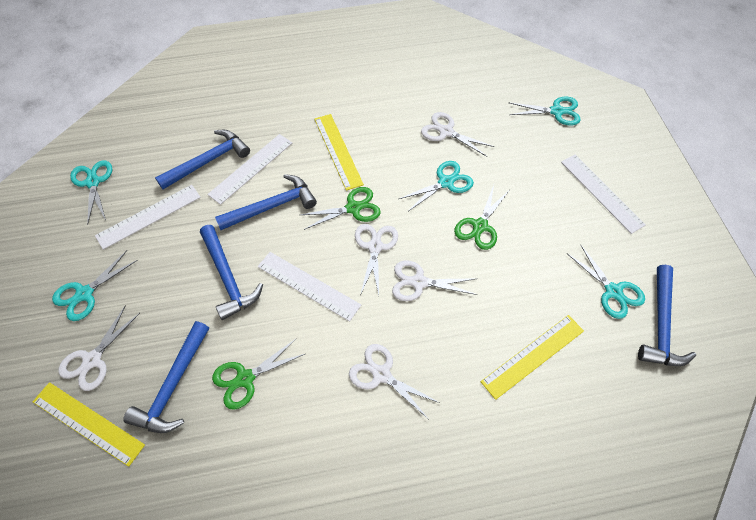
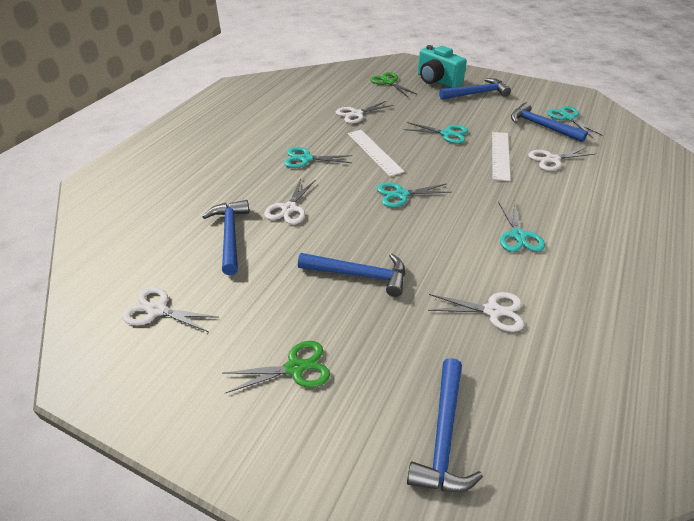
green scissors: [212,339,305,410] [300,187,381,230] [454,185,509,250] = 3 -> [223,341,330,393] [370,72,416,96] = 2
turquoise camera: none = 0 -> [418,45,467,88] = 1
white ruler: [95,185,201,250] [207,134,292,205] [258,252,361,322] [561,155,646,234] = 4 -> [348,130,404,176] [492,132,511,181] = 2
yellow ruler: [33,382,145,467] [314,114,364,191] [481,315,584,400] = 3 -> none = 0

